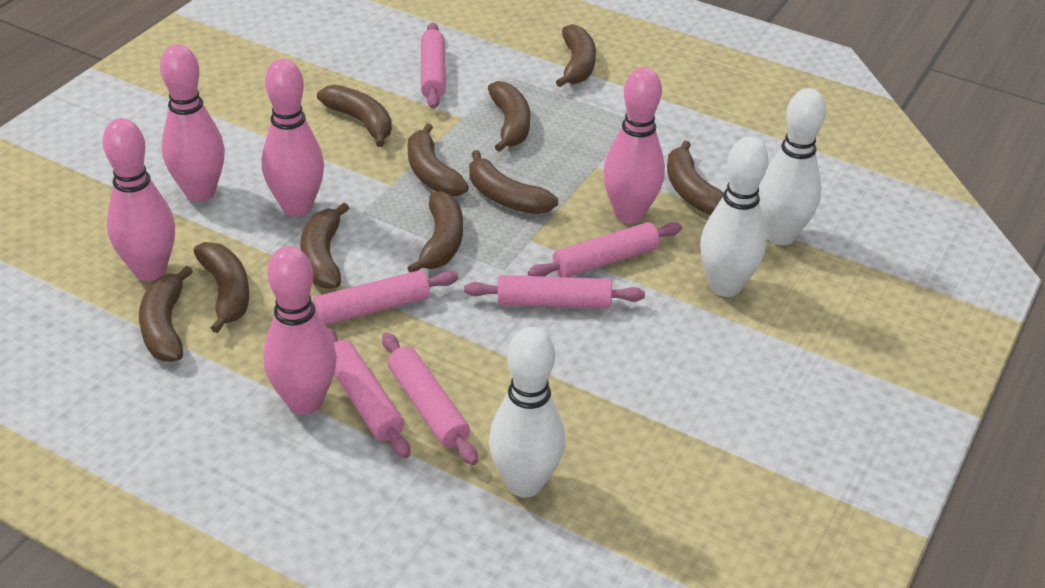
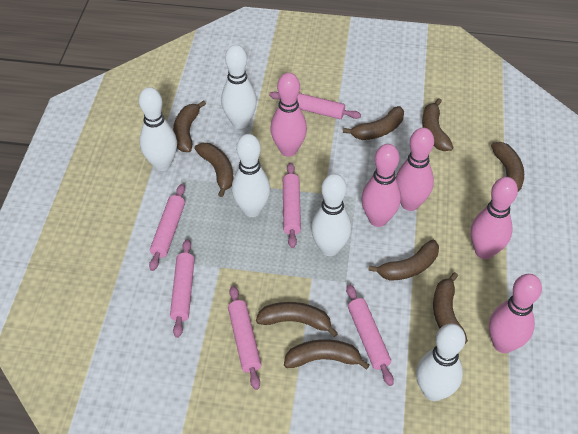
brown banana: [139,266,193,362] [194,242,249,333] [300,203,349,289] [317,85,392,147] [407,191,463,273] [408,123,469,196] [469,150,558,214] [488,81,530,152] [556,24,596,87] [667,140,723,215] = 10 -> [173,100,206,152] [194,143,234,197] [256,302,338,337] [284,339,370,369] [343,106,404,140] [368,240,439,281] [422,98,454,151] [433,272,468,344] [491,142,524,192] = 9
white bowling pin: [489,327,565,498] [700,136,768,297] [758,88,826,245] = 3 -> [139,87,177,171] [221,45,257,129] [232,134,270,217] [311,174,351,256] [416,323,465,401] = 5

